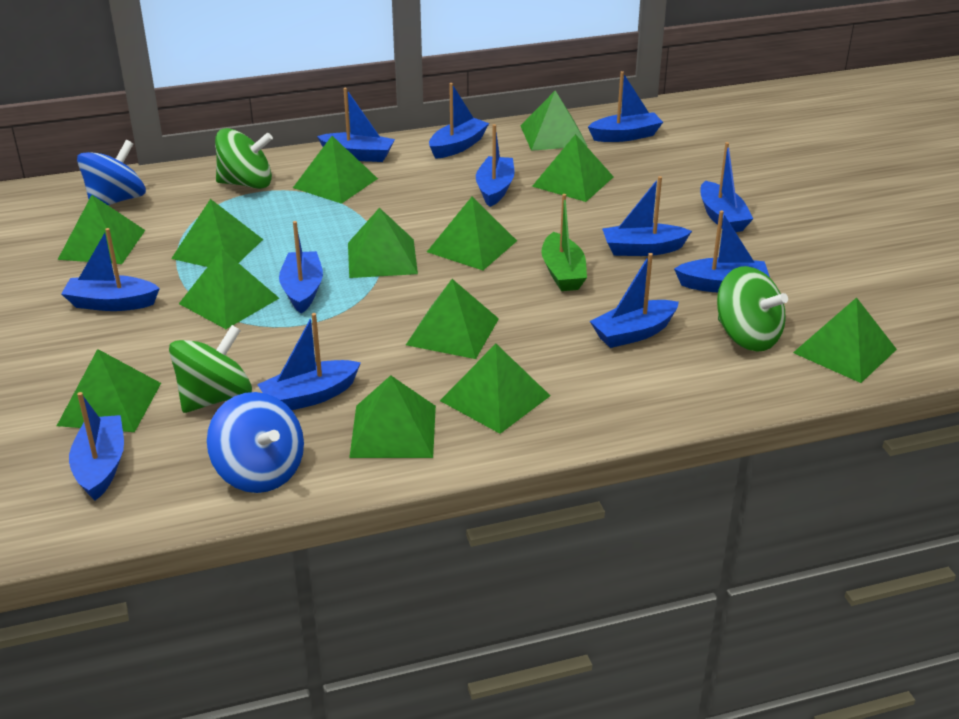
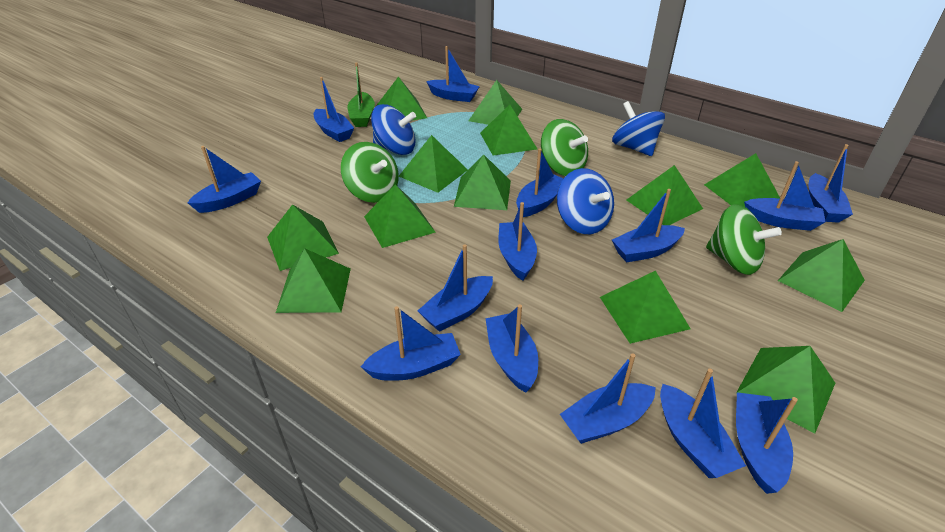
blue boat: [61,228,160,311] [69,392,124,500] [257,313,361,410] [279,221,323,314] [317,88,395,162] [429,83,489,159] [476,124,515,207] [588,71,663,142] [590,253,679,348] [602,176,692,256] [674,210,770,292] [700,142,753,232] = 12 -> [188,146,261,213] [314,77,354,142] [361,306,461,381] [418,244,493,332] [426,46,480,102] [485,304,538,393] [498,202,537,281] [516,148,564,217] [560,353,656,444] [612,189,685,262] [660,368,746,478] [736,392,798,494] [744,161,826,231] [809,144,853,223] = 14
blue spinning top: [77,140,146,205] [207,392,304,493] = 2 -> [371,104,416,155] [557,168,614,234] [612,101,665,156] = 3

